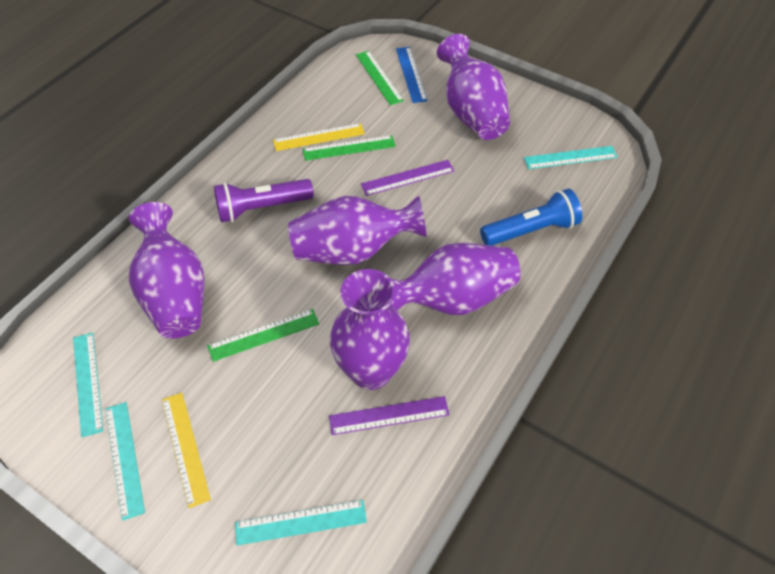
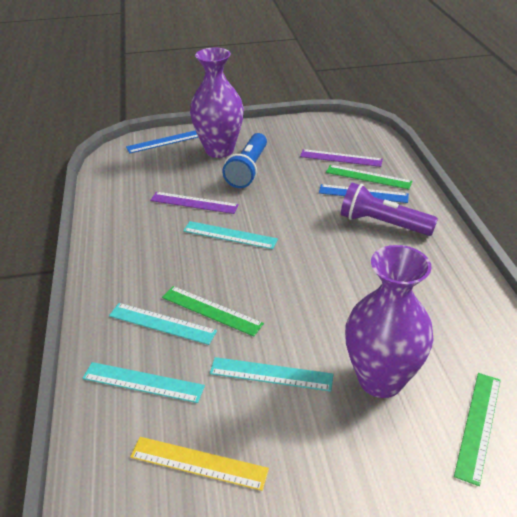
blue ruler: [396,47,428,103] = 1 -> [126,130,198,153] [319,184,409,203] = 2
purple vase: [129,202,204,339] [288,195,426,265] [330,269,410,390] [390,243,521,315] [437,34,510,140] = 5 -> [190,48,244,158] [345,245,434,398] = 2
yellow ruler: [162,393,211,508] [273,123,365,151] = 2 -> [130,437,269,491] = 1

